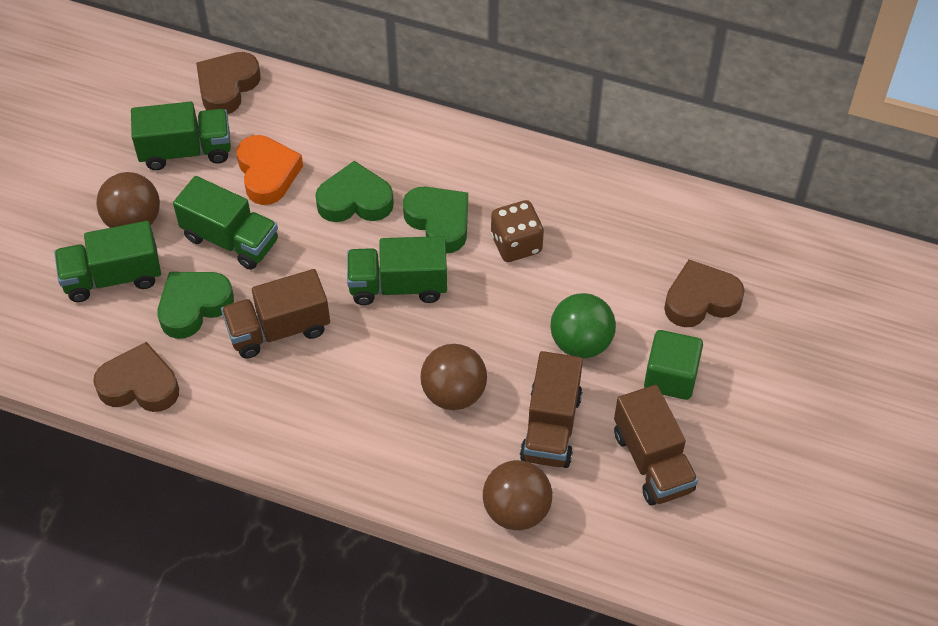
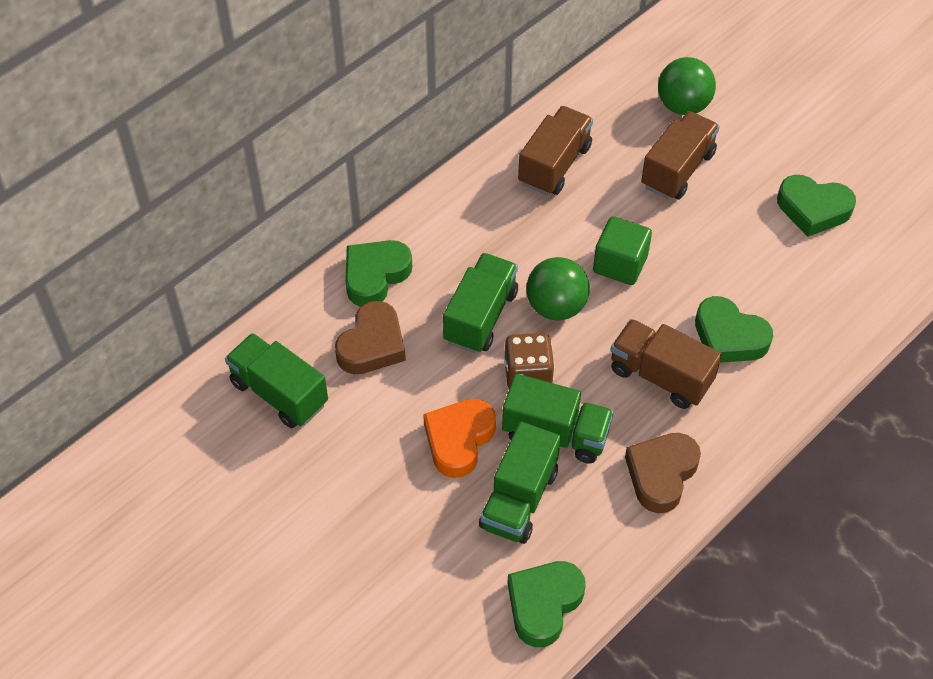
brown ball: [97,172,160,228] [421,344,487,410] [483,460,552,530] = 3 -> none = 0
brown heart: [93,342,179,412] [196,52,261,114] [664,260,745,327] = 3 -> [335,301,406,374] [625,433,701,513] = 2
green ball: [550,293,616,358] = 1 -> [526,257,589,321] [658,57,716,115] = 2
green heart: [158,272,234,339] [315,161,394,222] [403,187,468,253] = 3 -> [345,240,412,307] [508,561,585,647] [695,296,773,363] [777,175,856,237] = 4

